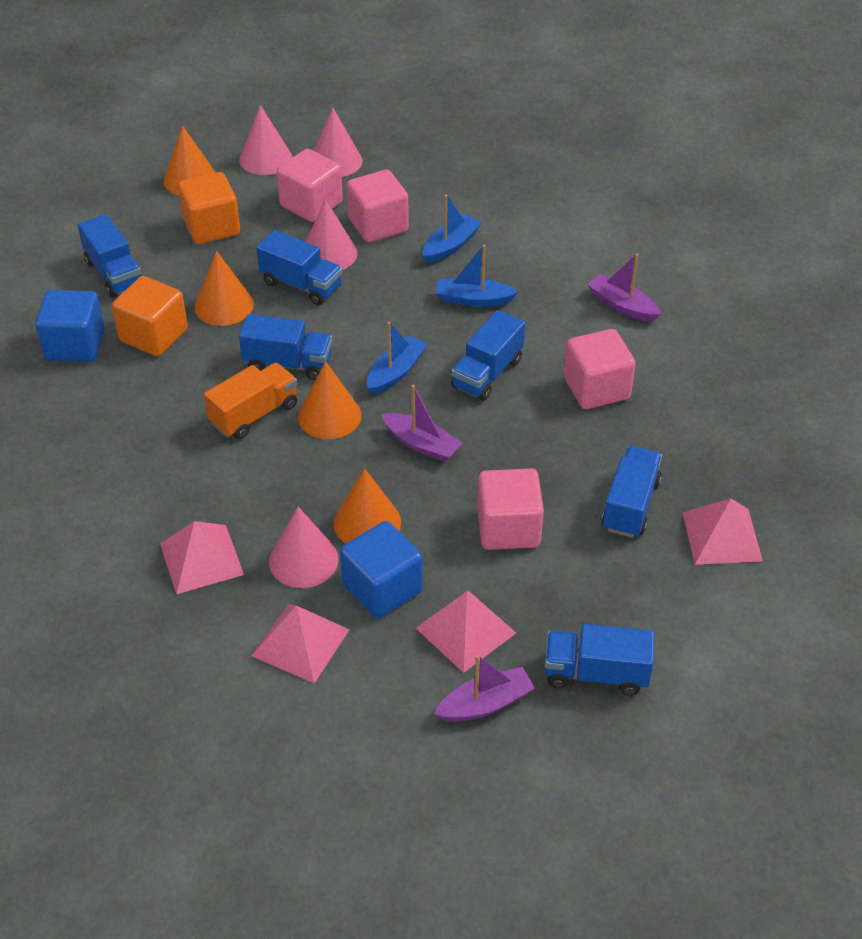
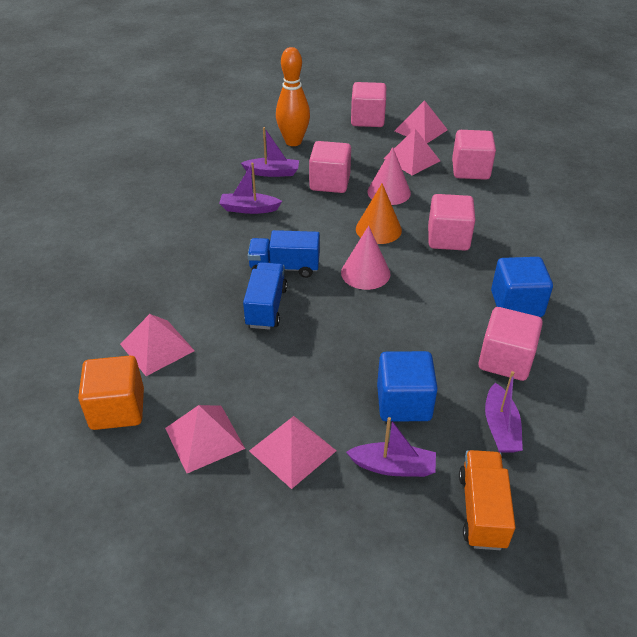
blue boat: [367,322,427,395] [423,194,482,263] [436,244,518,307] = 3 -> none = 0
blue truck: [78,214,143,297] [239,314,332,380] [256,230,342,305] [451,310,525,401] [545,624,654,695] [602,446,662,538] = 6 -> [243,262,287,330] [248,230,320,278] = 2
orange bowling pin: none = 0 -> [276,47,310,146] = 1
orange cone: [164,126,216,195] [195,251,254,326] [298,361,361,439] [333,468,401,544] = 4 -> [356,183,402,244] = 1
orange cube: [112,276,188,356] [178,172,240,244] = 2 -> [78,356,144,430] = 1
pink cone: [239,105,292,175] [269,507,338,588] [306,199,357,270] [314,108,363,177] = 4 -> [341,226,390,290] [367,147,411,205] = 2
pink cube: [277,149,343,222] [346,170,409,243] [477,468,544,550] [564,329,636,409] = 4 -> [309,141,351,193] [351,82,386,127] [428,194,475,251] [452,130,496,180] [478,307,543,381] = 5
pink pyramid: [160,521,244,594] [251,604,350,683] [416,591,516,673] [682,499,763,565] = 4 -> [120,314,195,376] [165,405,245,473] [249,416,336,489] [383,129,440,175] [395,100,448,143] = 5
purple boat: [382,385,462,462] [434,655,535,722] [587,254,661,322] = 3 -> [219,163,282,214] [241,127,299,177] [346,417,436,477] [485,371,523,453] = 4

